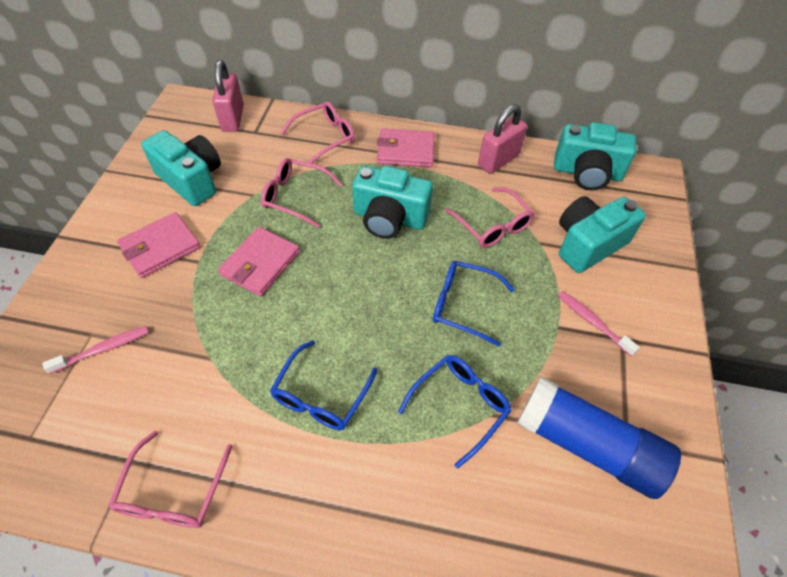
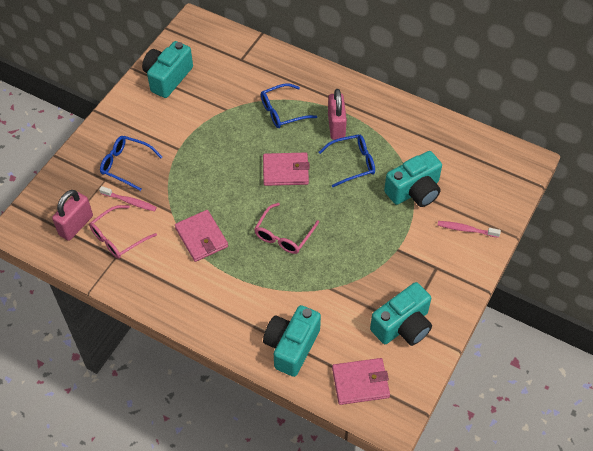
blue glue stick: [517,376,681,499] = 1 -> none = 0
pink glasses: [108,431,232,528] [261,158,342,227] [280,101,355,163] [445,187,534,248] = 4 -> [89,205,157,259] [254,203,319,254] = 2

